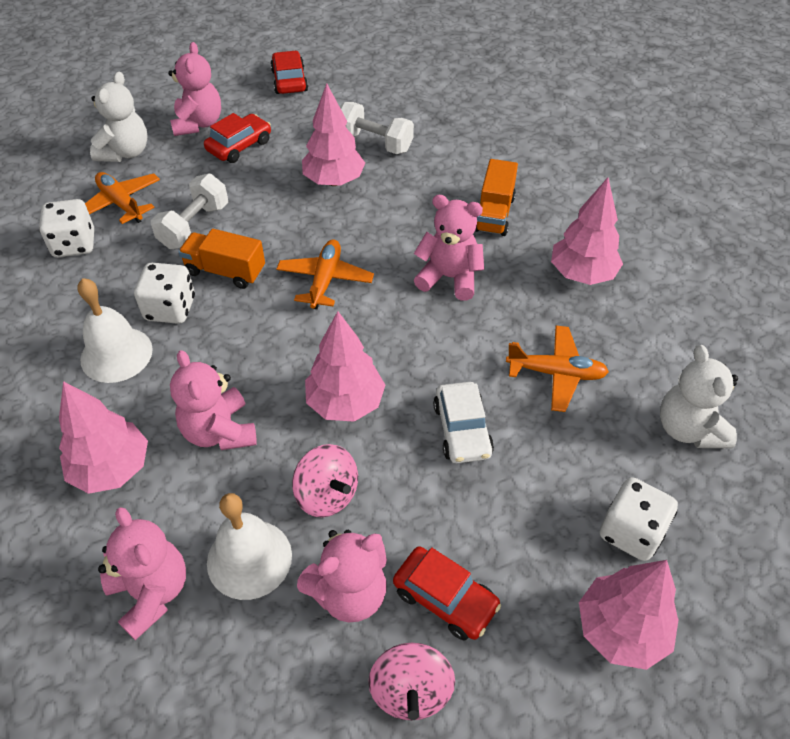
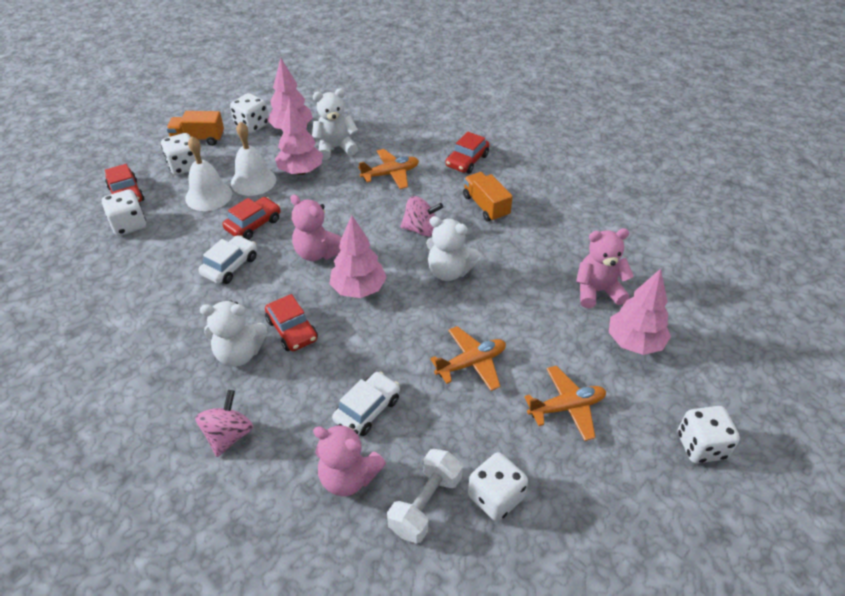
pink teddy bear: [98,507,186,640] [168,42,221,136] [170,350,257,450] [297,530,387,622] [414,195,484,301] = 5 -> [290,194,341,261] [313,424,386,496] [576,228,634,308] = 3
pink tree: [59,381,148,494] [302,83,365,186] [305,311,385,422] [551,178,623,285] [579,560,679,670] = 5 -> [267,58,313,129] [275,99,323,175] [329,215,387,298] [609,269,671,355] = 4
red car: [204,113,271,163] [270,51,308,94] [393,546,501,640] = 3 -> [105,164,144,202] [223,197,281,240] [265,294,318,351] [446,132,489,174] = 4
white car: [433,382,494,463] = 1 -> [198,235,257,284] [332,371,400,436] = 2
white dice: [39,199,94,257] [134,263,195,324] [600,477,678,561] = 3 -> [102,189,146,236] [161,133,196,175] [230,93,269,133] [468,452,528,521] [678,406,740,463] = 5
white dumbbell: [151,173,228,249] [340,102,414,154] = 2 -> [387,449,463,544] = 1
white teddy bear: [90,72,147,162] [660,345,738,448] = 2 -> [200,300,267,367] [312,88,358,160] [426,216,479,281] = 3

